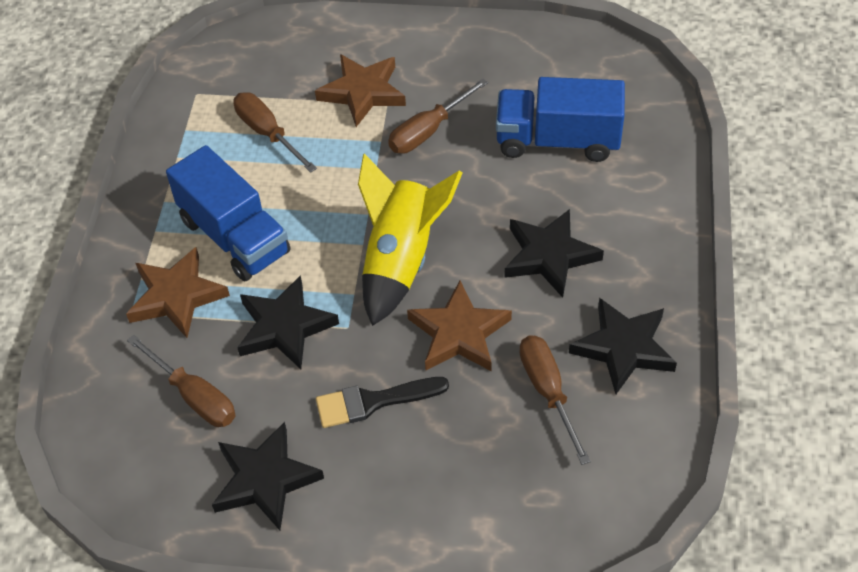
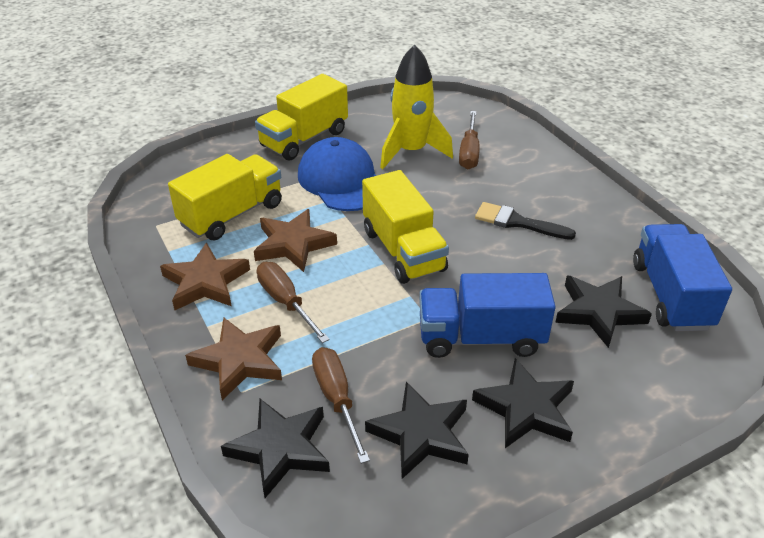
blue cap: none = 0 -> [298,137,376,211] = 1
brown screwdriver: [127,335,236,427] [233,92,317,173] [388,78,488,154] [519,335,591,465] = 4 -> [257,262,330,343] [312,347,370,464] [459,111,480,169] = 3
yellow truck: none = 0 -> [168,154,282,240] [255,74,348,160] [362,170,449,284] = 3

